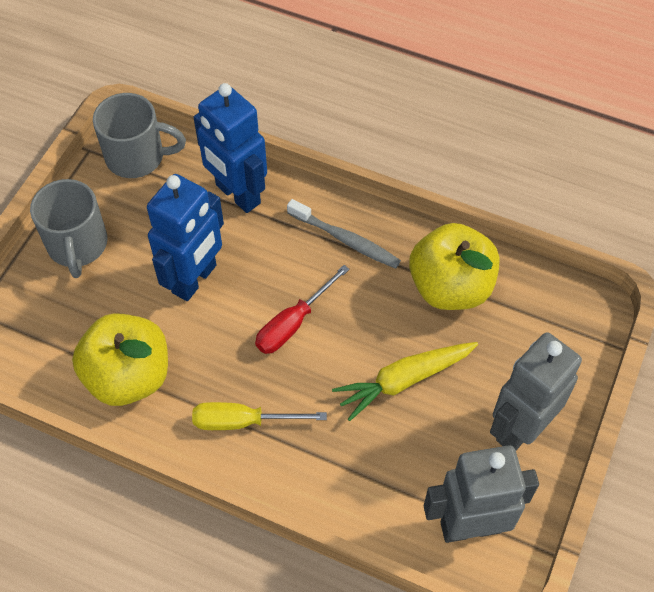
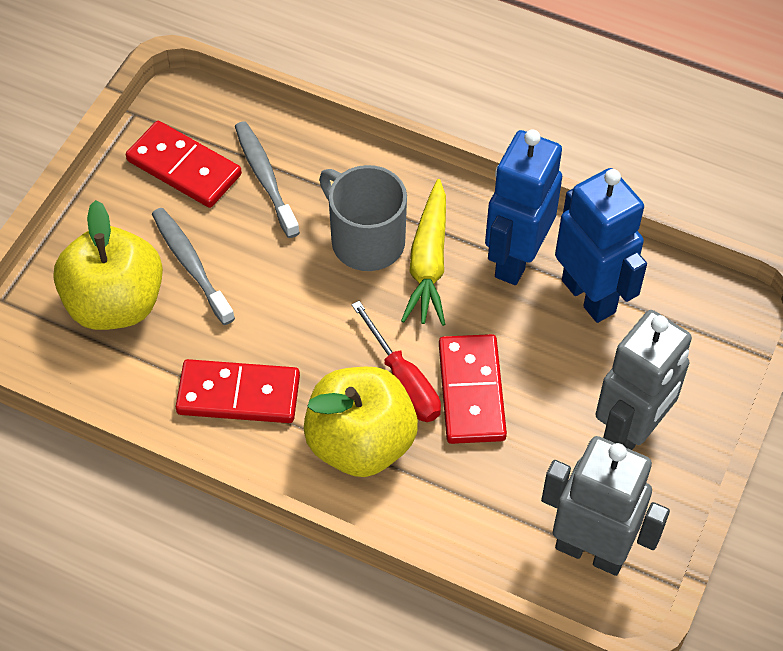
grey mug: [30,179,107,278] [93,93,186,178] = 2 -> [319,165,407,271] = 1
grey toothbrush: [287,199,401,269] = 1 -> [152,208,235,325] [235,121,300,238] = 2
red domino: none = 0 -> [126,121,242,208] [176,359,300,423] [439,334,507,444] = 3
yellow screwdriver: [192,402,327,430] = 1 -> none = 0

